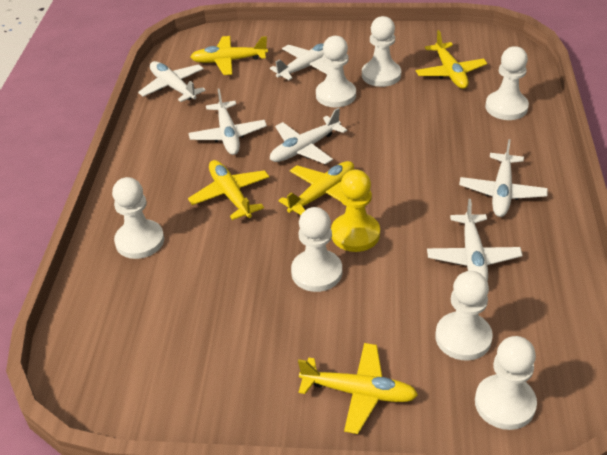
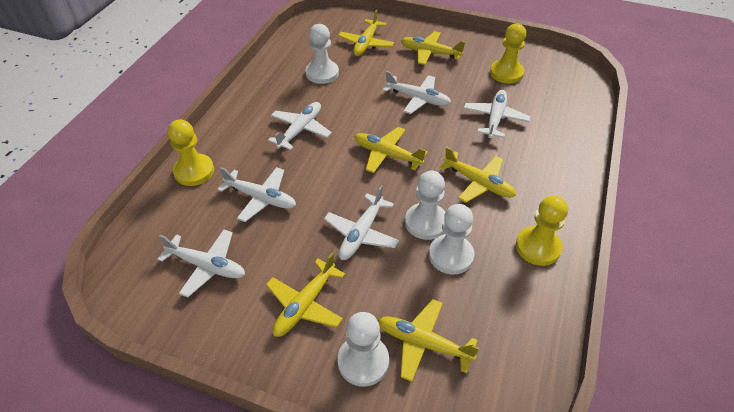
white pawn: [112,177,164,259] [291,207,342,292] [316,36,356,107] [362,16,401,87] [435,271,493,361] [475,336,537,430] [485,46,529,120] = 7 -> [305,24,339,84] [338,312,389,387] [405,171,445,240] [429,204,474,275] = 4
yellow pawn: [331,170,380,252] = 1 -> [168,119,214,186] [490,24,526,84] [516,195,568,266] = 3
yellow plane: [188,160,269,220] [190,36,268,75] [279,161,354,215] [298,343,418,434] [416,30,487,89] = 5 -> [266,253,345,337] [338,9,394,56] [354,127,428,173] [378,299,479,382] [401,31,465,65] [439,147,516,203] = 6

